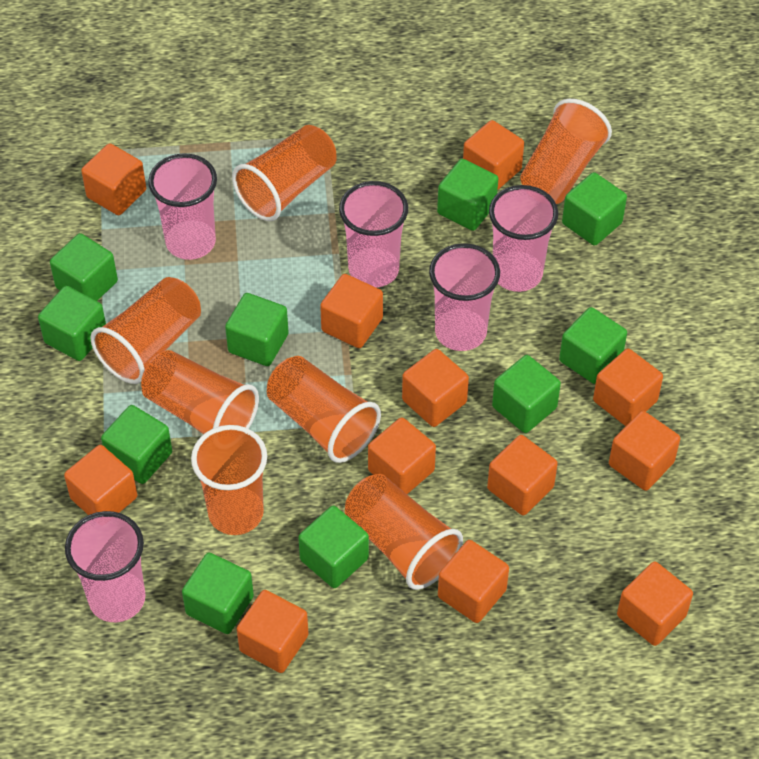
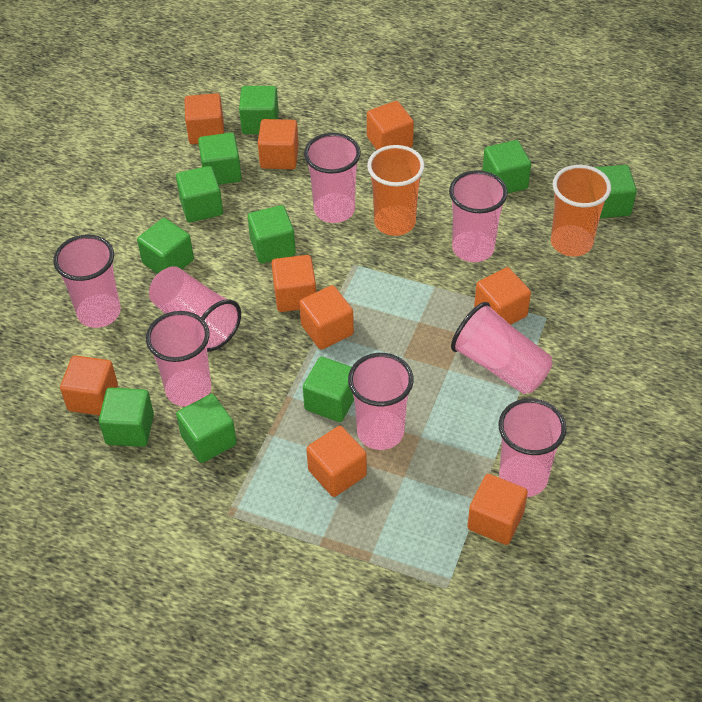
orange cube: [64,445,137,515] [81,143,146,215] [237,590,309,673] [320,274,383,348] [368,417,436,494] [402,349,469,427] [438,540,509,623] [463,120,524,190] [487,435,558,515] [593,348,663,426] [609,411,680,491] [617,561,693,646] = 12 -> [60,355,118,415] [184,93,224,144] [258,119,299,169] [272,255,316,312] [299,285,354,350] [306,426,367,497] [367,101,414,150] [467,474,528,545] [474,267,531,325] = 9
orange cup: [90,277,201,384] [141,350,259,434] [191,425,267,535] [232,125,337,221] [267,356,381,463] [345,474,463,590] [520,99,612,204] = 7 -> [367,145,425,236] [551,165,611,257] = 2
pink cup: [65,511,146,622] [148,153,217,260] [339,181,408,288] [429,243,500,351] [489,185,558,292] = 5 -> [53,235,121,328] [146,311,211,407] [149,266,241,352] [304,133,361,223] [348,353,414,450] [449,170,508,262] [451,302,553,394] [498,398,566,497] = 8

